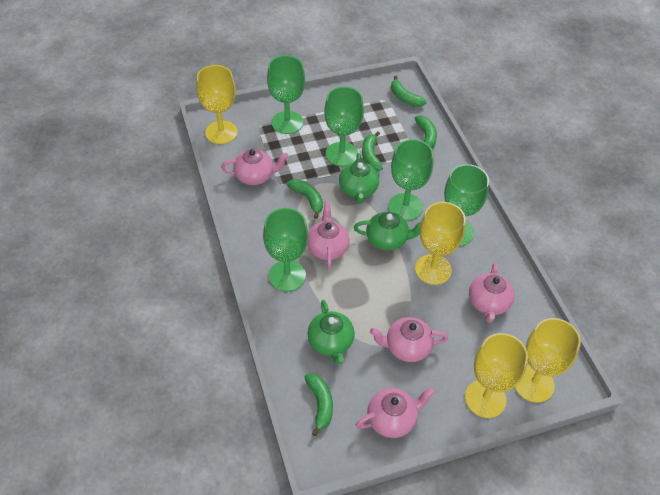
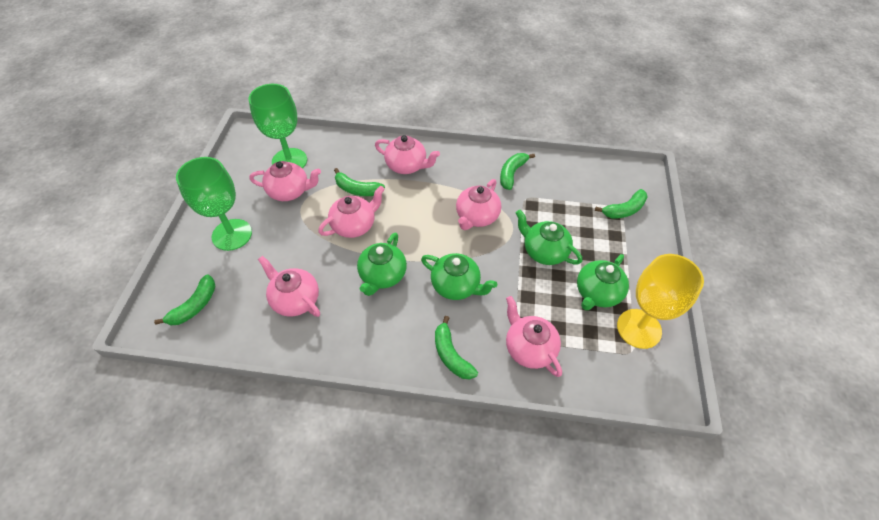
green goblet: [263,208,308,292] [267,55,305,134] [324,87,364,166] [388,139,433,221] [444,164,489,246] = 5 -> [176,157,252,251] [249,84,307,169] = 2
green teapot: [307,300,355,364] [339,153,379,204] [354,212,421,251] = 3 -> [357,233,407,296] [421,253,497,300] [516,210,582,265] [577,254,629,310] = 4
pink teapot: [221,149,289,185] [307,202,350,269] [356,387,435,438] [370,317,448,362] [469,262,515,323] = 5 -> [249,161,321,201] [258,256,320,317] [318,186,384,238] [375,135,440,174] [456,179,501,230] [506,296,562,377] = 6
yellow goblet: [196,65,238,144] [415,202,466,285] [465,333,528,418] [514,318,581,403] = 4 -> [617,254,704,349] = 1

